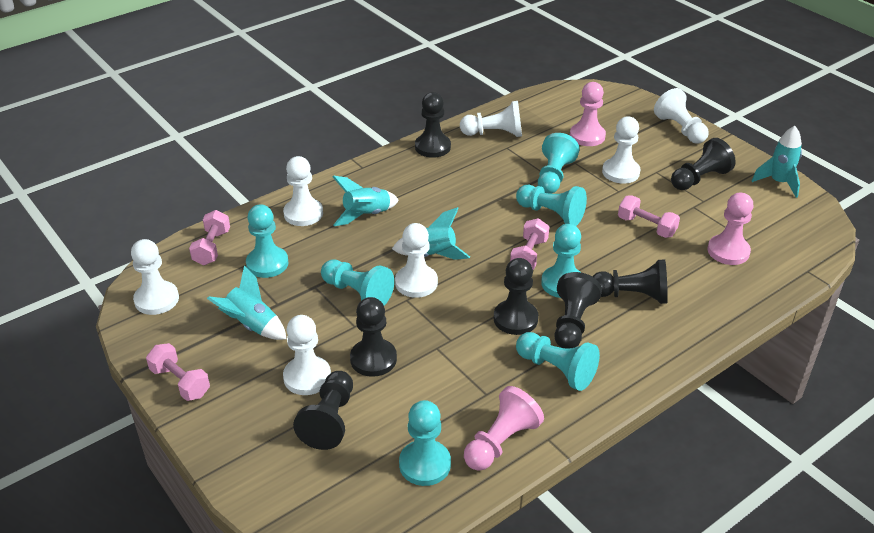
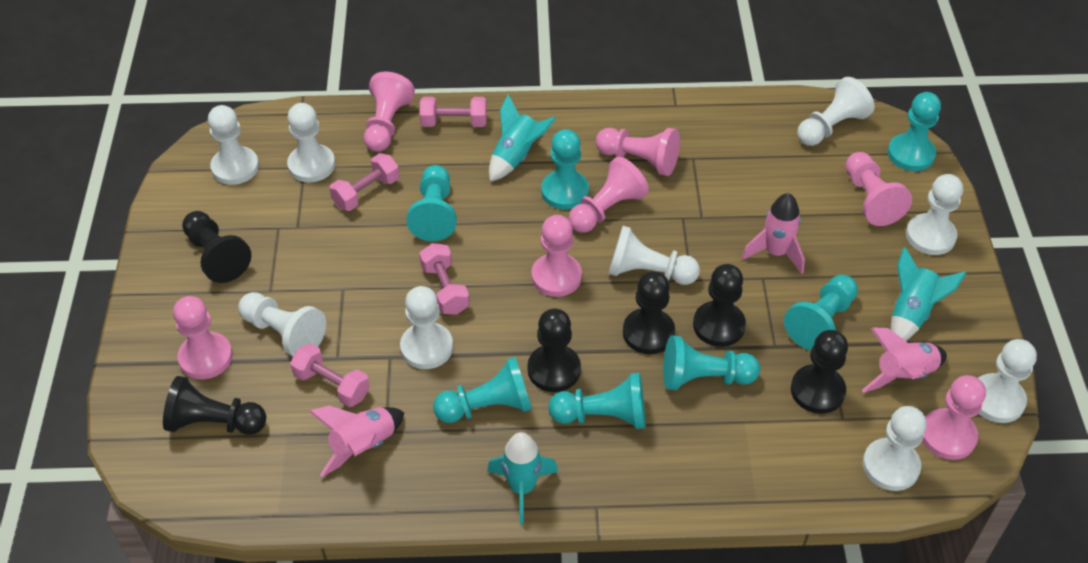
black pawn: [293,371,353,450] [350,297,397,377] [415,92,451,158] [494,258,538,335] [555,272,602,349] [592,259,668,304] [671,138,736,190] = 7 -> [163,376,266,435] [182,211,251,283] [527,309,581,392] [623,271,675,354] [693,264,746,347] [791,330,848,414] = 6
pink pawn: [464,386,544,471] [570,82,606,146] [707,193,753,265] = 3 -> [173,296,233,379] [364,72,415,152] [531,215,582,297] [569,157,649,233] [596,128,680,176] [845,152,912,226] [922,375,986,460] = 7
pink rocket: none = 0 -> [309,406,404,477] [742,193,805,274] [862,327,947,393] = 3
turquoise rocket: [207,265,287,340] [333,176,399,226] [392,207,470,260] [752,126,802,198] = 4 -> [487,432,558,525] [489,95,556,182] [891,247,966,341] = 3
white pawn: [131,239,179,315] [283,156,323,226] [283,315,331,395] [395,223,438,298] [460,101,522,137] [602,116,640,184] [654,88,709,144] = 7 -> [208,105,259,185] [238,292,326,356] [287,103,335,183] [400,286,453,369] [609,226,700,285] [797,77,875,146] [863,406,927,491] [906,174,963,255] [978,339,1037,423] = 9

